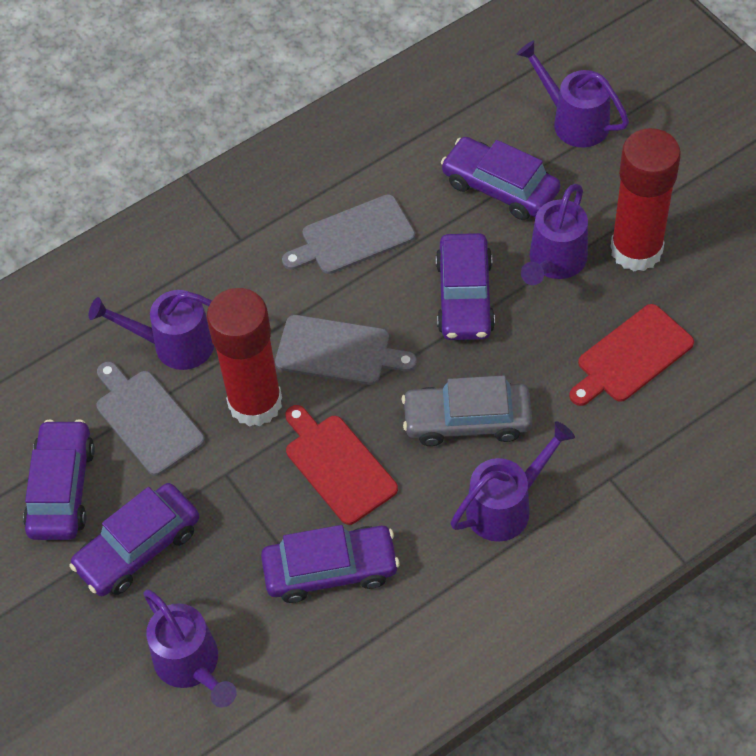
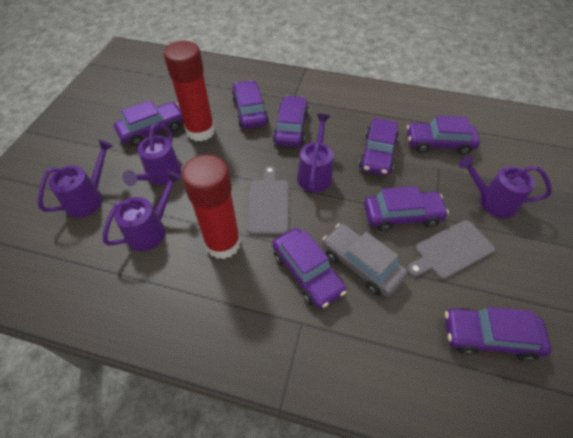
grey cutting board: [96,361,205,476] [275,315,417,385] [282,194,415,274] = 3 -> [247,166,288,235] [407,220,495,279] = 2
purple car: [23,419,95,540] [69,483,199,596] [261,525,399,603] [436,233,495,340] [441,137,561,220] = 5 -> [114,100,184,146] [232,80,269,129] [272,228,347,309] [273,95,309,147] [359,118,399,176] [364,186,449,231] [407,115,480,155] [445,307,552,361] = 8
red cutting board: [285,405,398,525] [569,304,694,406] = 2 -> none = 0

